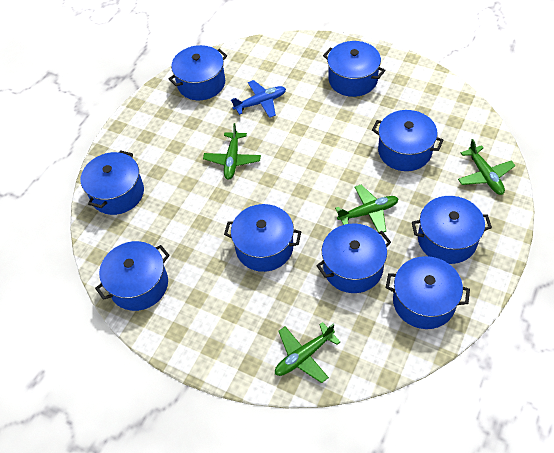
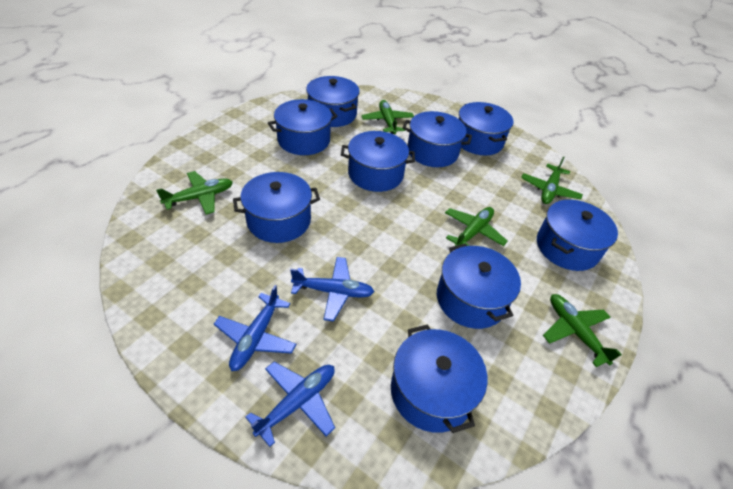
blue plane: [231,80,286,118] = 1 -> [214,285,296,371] [245,362,335,447] [290,257,374,321] = 3
green plane: [203,123,261,180] [275,322,340,383] [335,184,398,232] [458,139,515,195] = 4 -> [156,171,233,215] [361,100,414,134] [445,207,508,246] [521,156,583,204] [543,294,622,367] = 5

